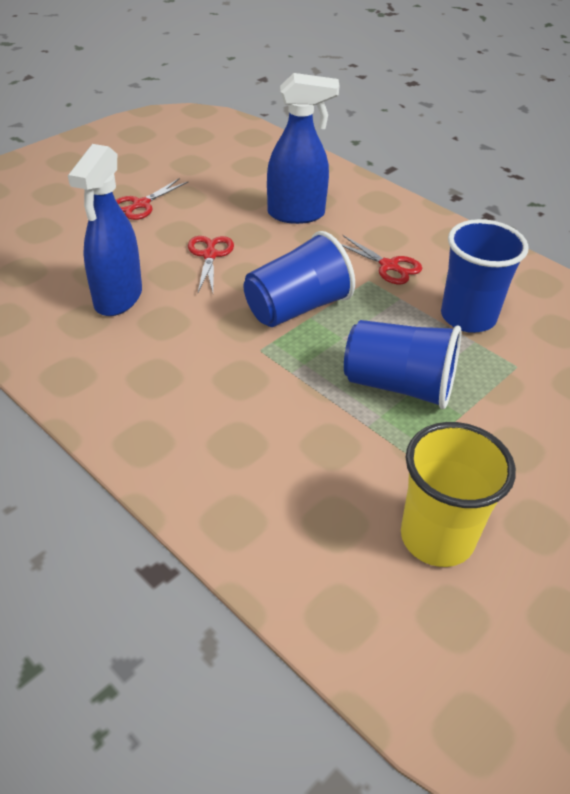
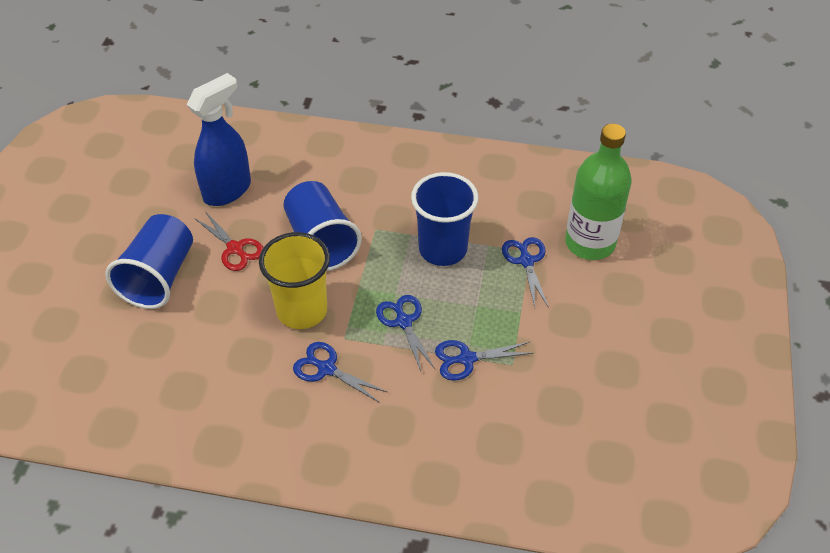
blue scissors: none = 0 -> [293,342,387,403] [376,295,435,374] [435,340,534,381] [502,237,549,308] = 4
blue spray bottle: [68,144,142,316] [267,73,340,224] = 2 -> [186,73,251,206] = 1
green bottle: none = 0 -> [565,124,632,260] = 1
red scissors: [116,178,189,220] [188,236,234,293] [341,235,422,284] = 3 -> [194,211,264,271] = 1

